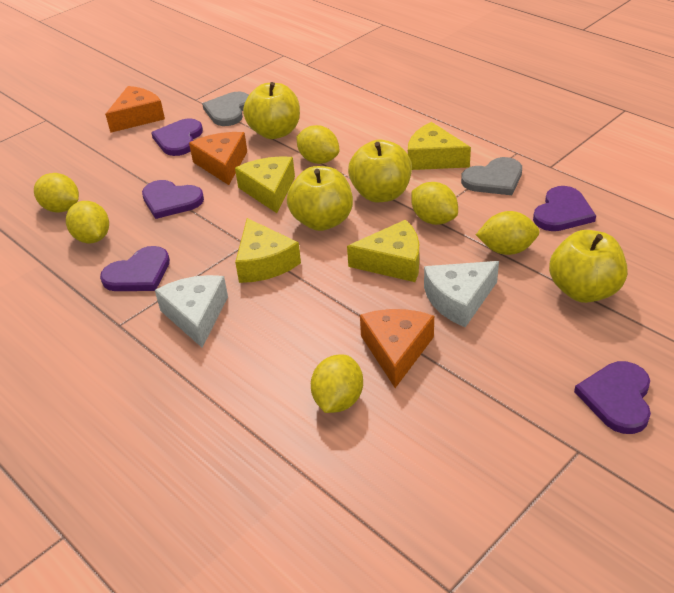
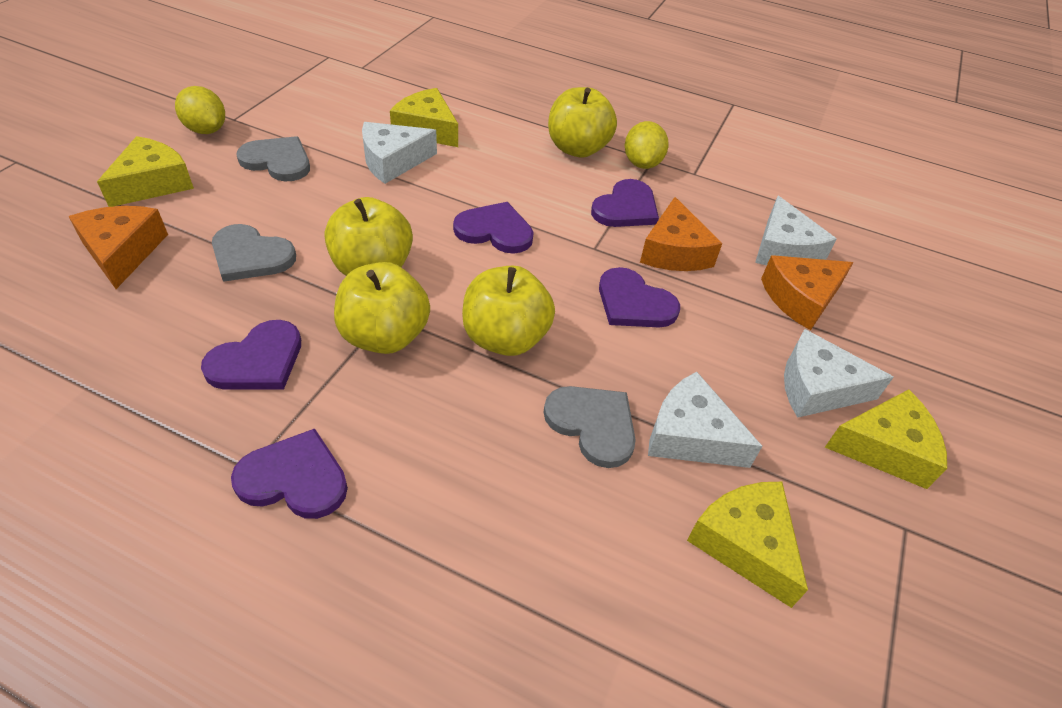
grey heart: [202,92,249,126] [461,157,522,195] = 2 -> [212,224,296,282] [236,136,310,181] [544,386,636,468] = 3
white cheese: [155,275,228,348] [424,261,499,327] = 2 -> [362,122,437,184] [648,372,762,468] [755,196,837,266] [784,329,894,418] = 4
yellow lemon: [34,173,79,213] [66,201,109,243] [296,125,339,164] [311,354,363,413] [411,182,458,225] [476,211,540,255] = 6 -> [175,86,225,134] [625,121,669,169] = 2

